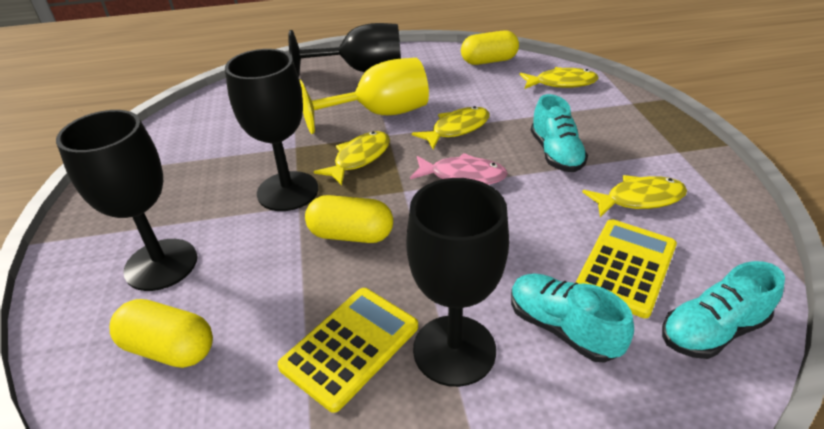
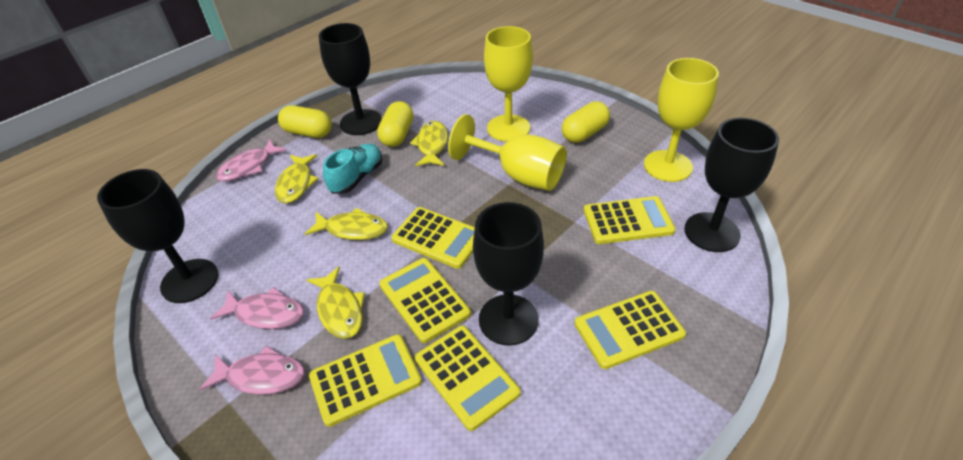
pink fish: [410,153,508,185] = 1 -> [199,345,305,394] [210,287,304,329] [216,139,287,181] = 3
turquoise shoe: [511,273,634,363] [531,94,588,172] [662,261,785,359] = 3 -> [323,144,382,194] = 1
yellow calculator: [278,288,418,413] [576,219,677,318] = 2 -> [309,334,422,427] [379,258,471,343] [391,207,475,269] [415,325,521,431] [574,291,686,369] [583,196,676,244] = 6
yellow goblet: [299,58,429,134] = 1 -> [448,114,567,191] [484,26,533,142] [644,58,719,182] = 3

